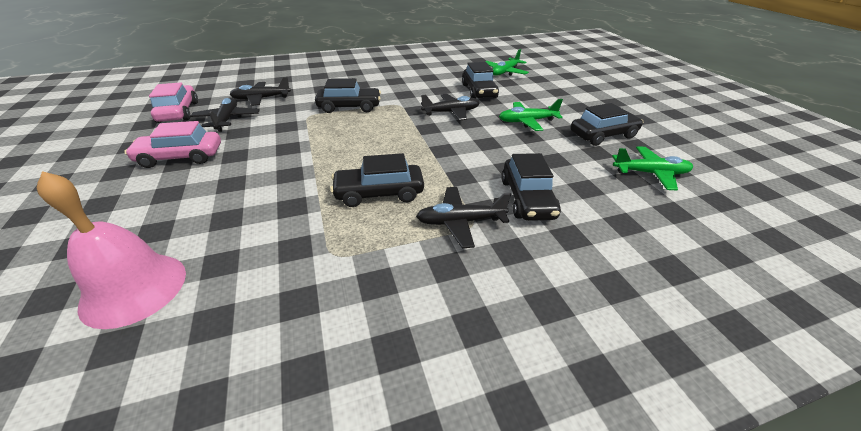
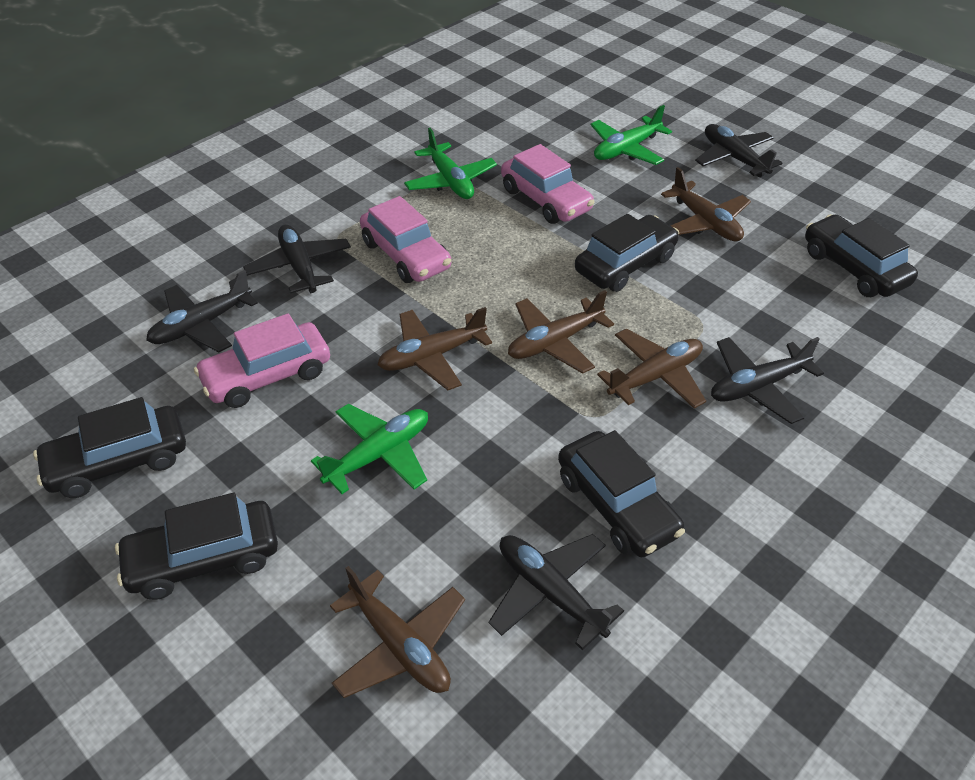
black plane: [190,97,260,132] [230,77,291,106] [416,187,511,248] [421,94,480,121] = 4 -> [146,270,258,352] [243,225,351,294] [489,534,624,650] [695,124,782,177] [711,337,824,424] = 5
brown plane: none = 0 -> [330,566,465,698] [378,307,492,390] [508,290,614,374] [597,329,706,409] [661,167,751,241] = 5
pink bell: [36,171,186,329] = 1 -> none = 0
pink car: [124,121,221,168] [149,82,198,123] = 2 -> [194,313,330,408] [360,196,451,283] [501,144,595,224] = 3

